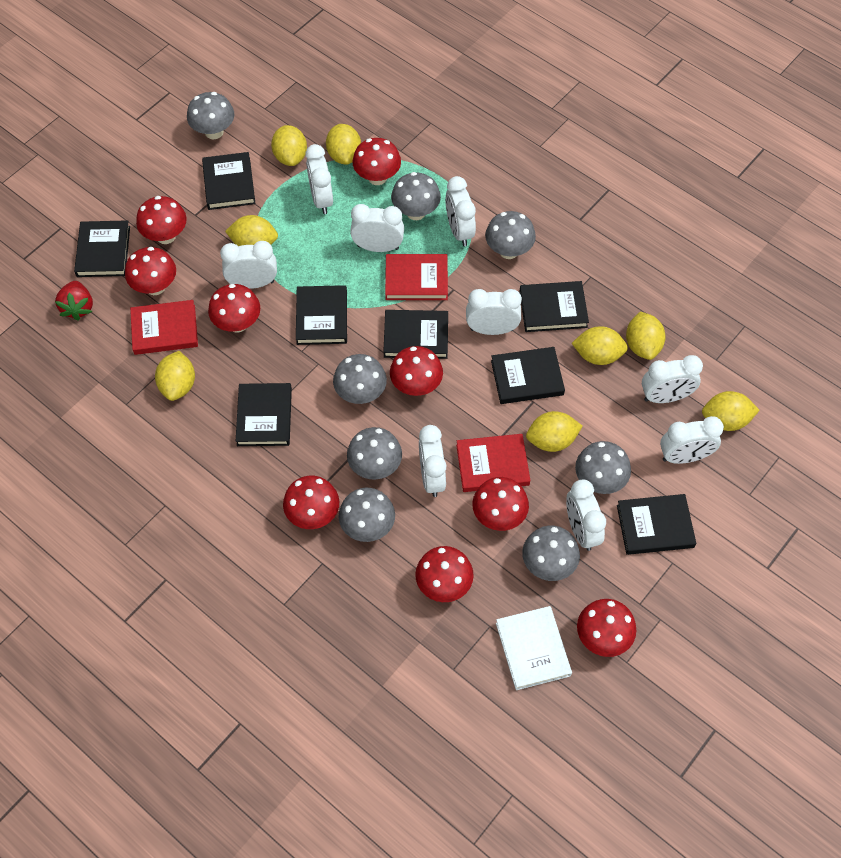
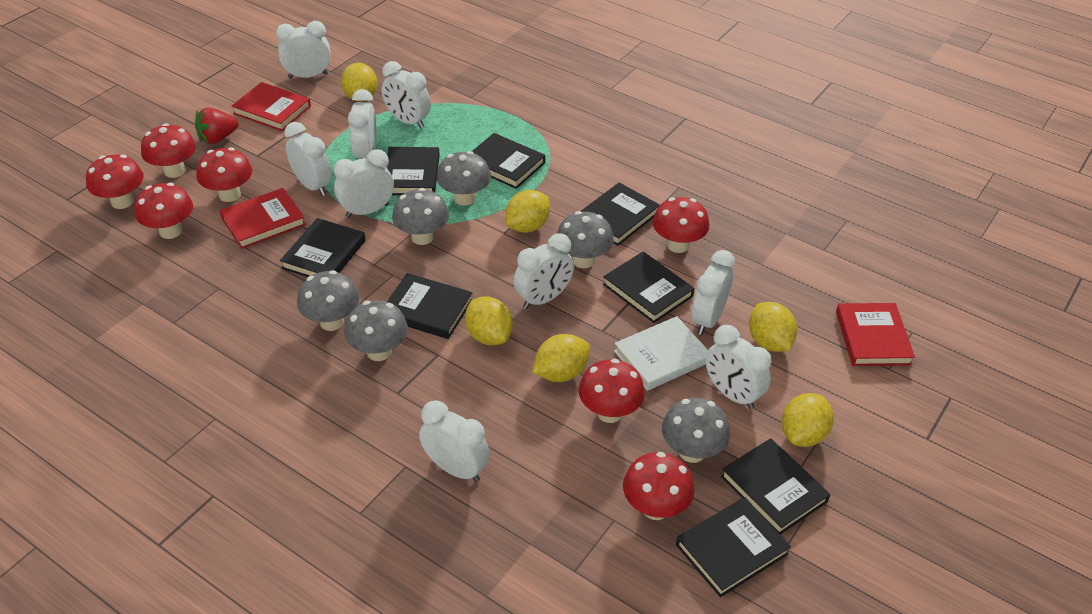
grey mushroom: [187,92,234,139] [333,354,387,404] [339,488,395,542] [347,427,402,480] [391,172,441,220] [485,211,536,259] [522,526,580,581] [575,441,631,494] = 8 -> [297,270,359,331] [344,300,408,361] [392,188,449,245] [436,151,491,206] [557,211,614,268] [662,398,730,463] = 6
red mushroom: [125,247,176,295] [136,196,187,244] [208,284,260,333] [283,476,339,529] [352,138,401,185] [390,346,443,396] [415,546,474,602] [472,477,529,531] [577,599,636,657] = 9 -> [86,155,144,209] [134,183,193,239] [141,123,196,178] [197,147,252,202] [579,359,645,423] [623,452,695,520] [653,197,709,253] = 7
yellow lemon: [155,351,195,401] [225,215,278,246] [271,125,307,166] [326,124,361,165] [526,411,583,452] [572,326,628,365] [626,312,666,360] [702,391,760,431] = 8 -> [341,63,377,101] [465,297,513,345] [505,190,550,233] [532,334,590,382] [749,302,797,352] [782,393,834,447] = 6

